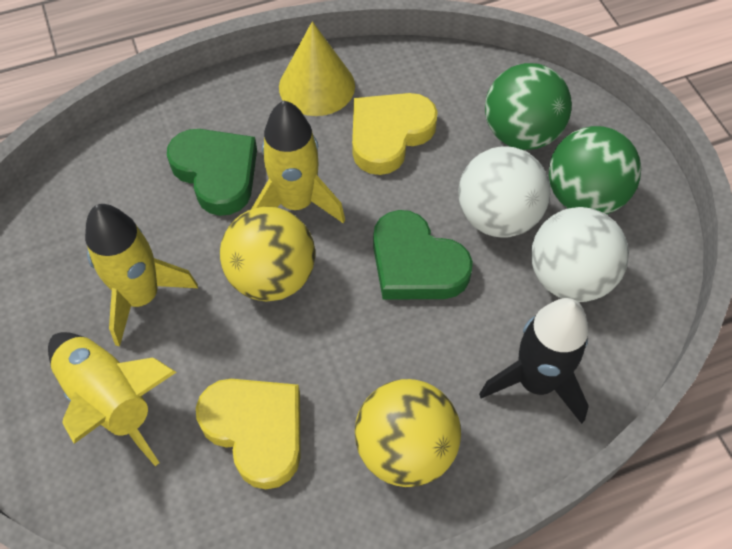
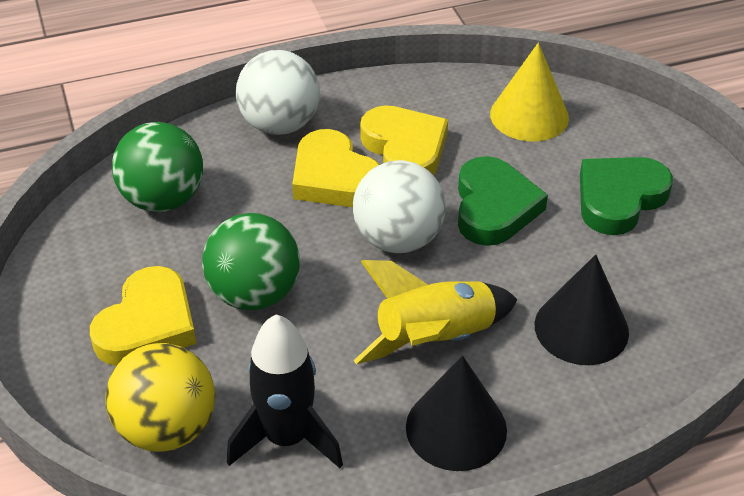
black cone: none = 0 -> [406,356,507,471] [535,255,629,365] = 2
yellow ball: [220,207,315,302] [355,379,461,487] = 2 -> [105,343,215,452] = 1
yellow heart: [196,379,301,489] [352,93,438,175] = 2 -> [90,266,196,366] [292,129,380,207] [360,105,448,176] = 3
yellow rocket: [48,332,177,466] [85,204,198,346] [251,101,345,223] = 3 -> [354,260,518,364] = 1

